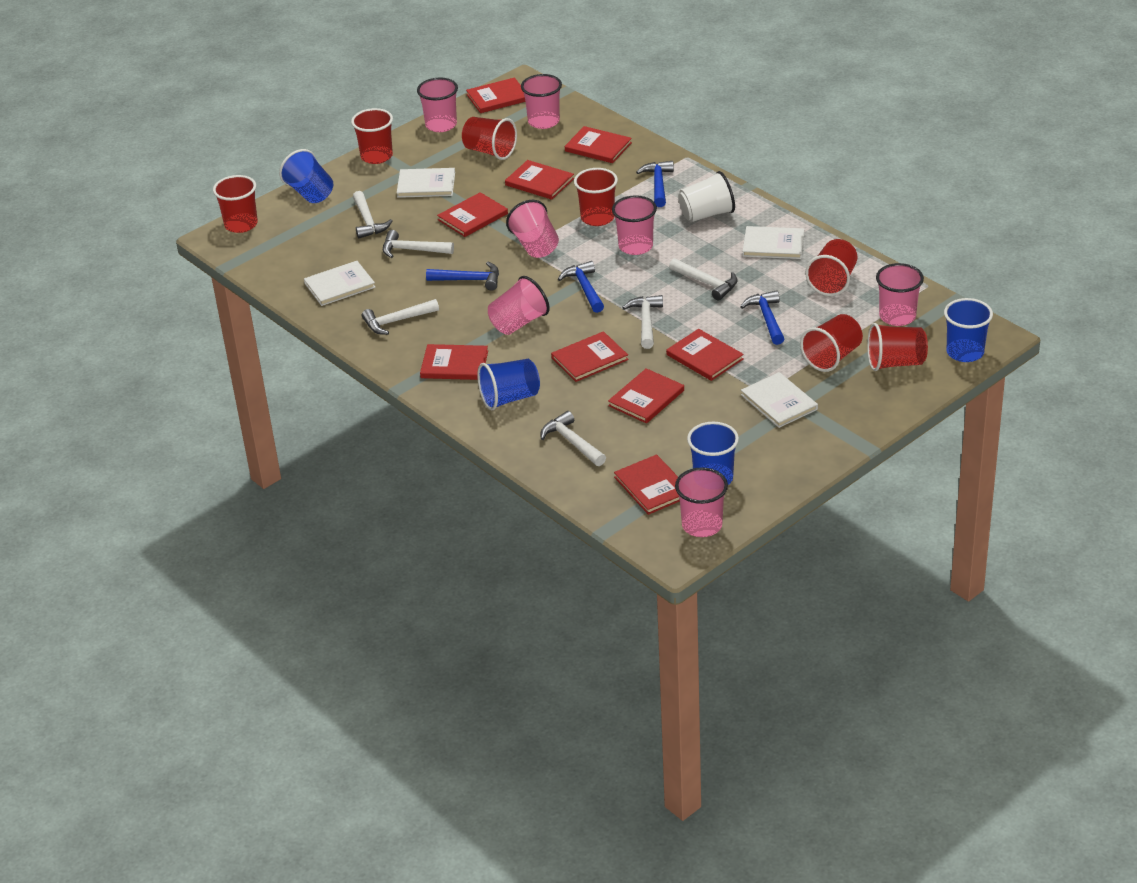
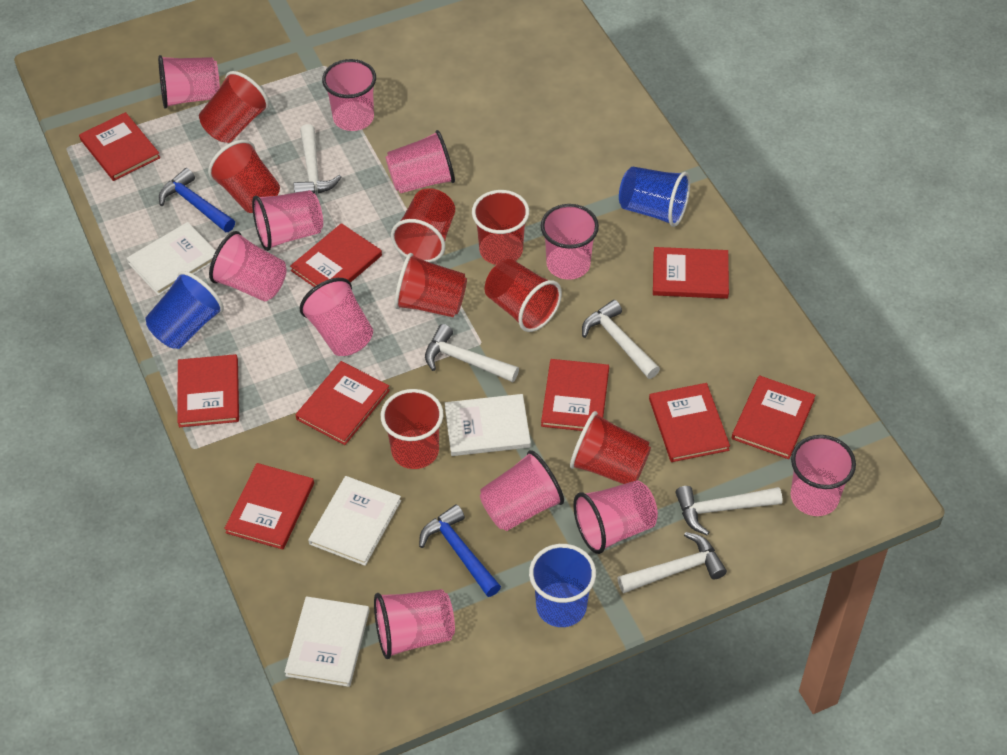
blue cup: [279,149,333,203] [477,359,540,410] [687,422,739,485] [944,298,993,362] = 4 -> [145,271,224,349] [529,544,596,627] [619,167,690,227] = 3
blue hammer: [426,262,499,291] [558,261,604,313] [636,161,674,207] [740,290,784,345] = 4 -> [159,168,235,232] [419,504,501,597] = 2
pink cup: [417,78,458,132] [488,276,549,335] [506,200,559,258] [521,74,562,129] [612,195,657,255] [675,467,728,537] [876,263,924,326] = 7 -> [158,55,220,109] [209,231,287,301] [252,190,323,251] [299,278,373,356] [322,59,376,131] [374,589,455,659] [386,130,455,193] [480,450,564,531] [541,204,599,280] [573,480,658,554] [791,435,856,516] = 11
red cup: [213,175,258,233] [351,108,393,164] [462,117,517,160] [574,168,618,226] [800,314,863,372] [805,239,858,296] [867,323,928,371] = 7 -> [199,71,269,143] [208,140,280,213] [381,389,443,469] [391,188,455,263] [394,253,467,317] [472,190,529,265] [485,259,562,332] [570,411,651,484] = 8
white cup: [678,171,735,222] = 1 -> none = 0
white hammer: [353,191,392,239] [362,299,439,335] [383,230,454,258] [540,411,606,466] [622,295,663,349] [669,258,738,301] = 6 -> [293,124,342,194] [425,324,519,382] [582,300,660,379] [618,532,727,593] [676,486,783,536] = 5

